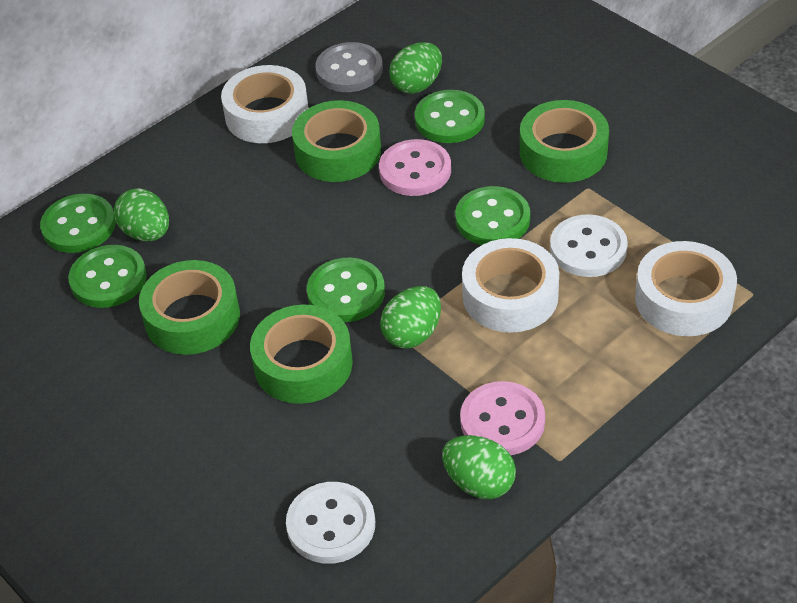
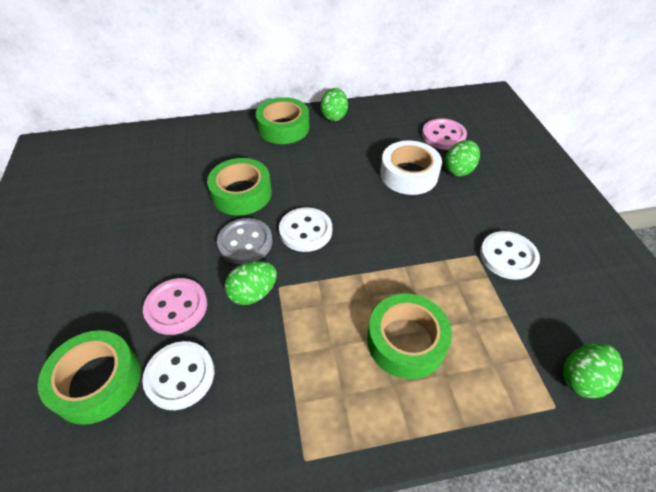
green button: [40,194,116,253] [68,245,147,308] [307,258,385,322] [415,90,485,143] [455,186,530,245] = 5 -> none = 0
white button: [286,482,375,564] [550,214,628,277] = 2 -> [142,341,214,410] [279,207,332,252] [480,231,540,280] = 3
white tape: [221,65,308,143] [462,238,559,333] [635,241,737,336] = 3 -> [380,140,442,195] = 1

